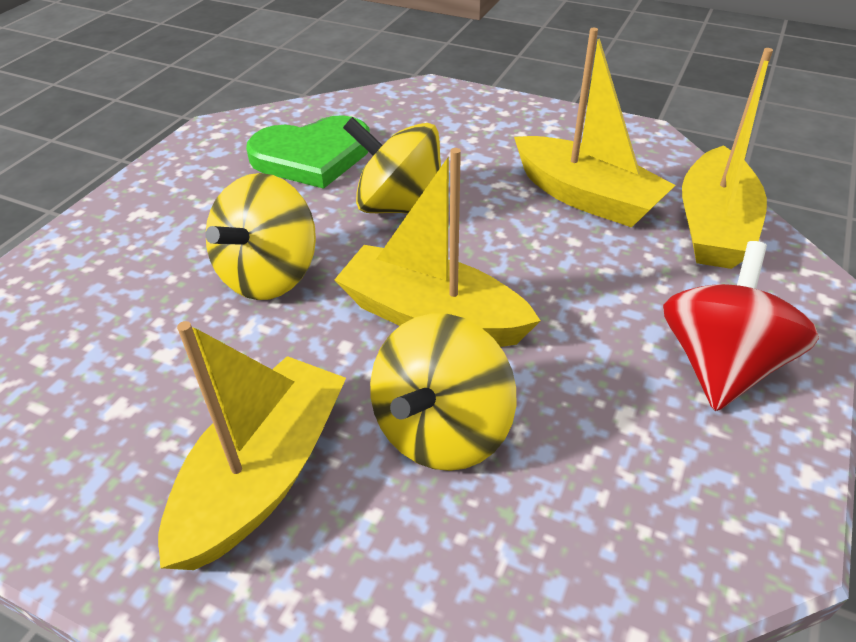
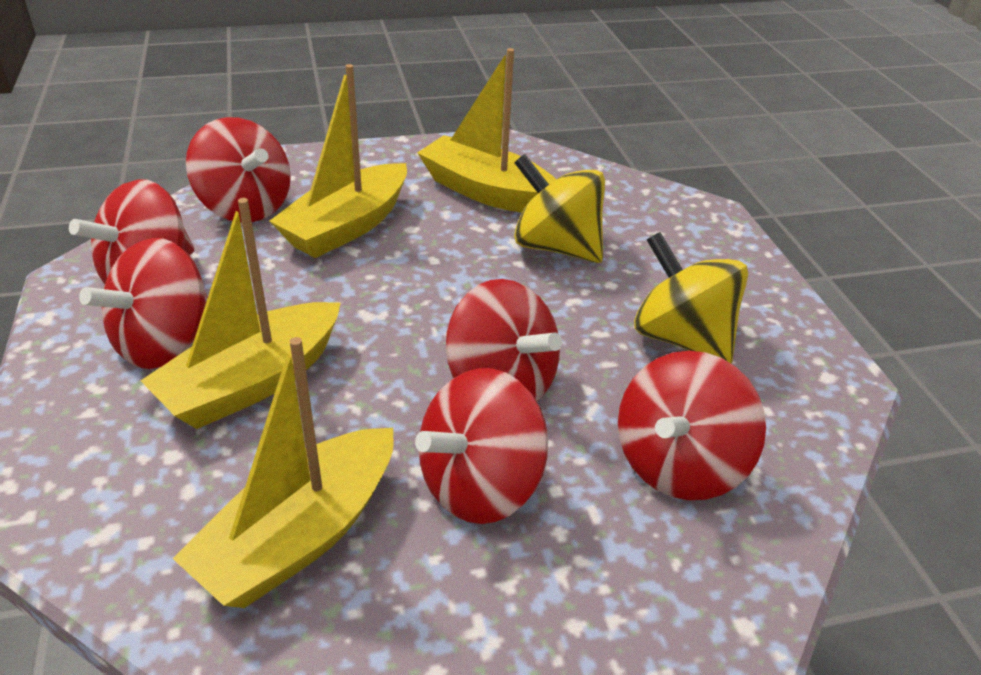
green heart: [246,115,370,189] = 1 -> none = 0
red spinning top: [663,241,819,411] = 1 -> [69,179,194,284] [79,238,208,369] [186,117,291,223] [415,368,548,524] [446,279,562,401] [618,351,766,500] = 6
yellow spinning top: [205,173,316,300] [343,117,449,214] [370,313,516,471] = 3 -> [514,154,605,263] [634,232,748,363] = 2

